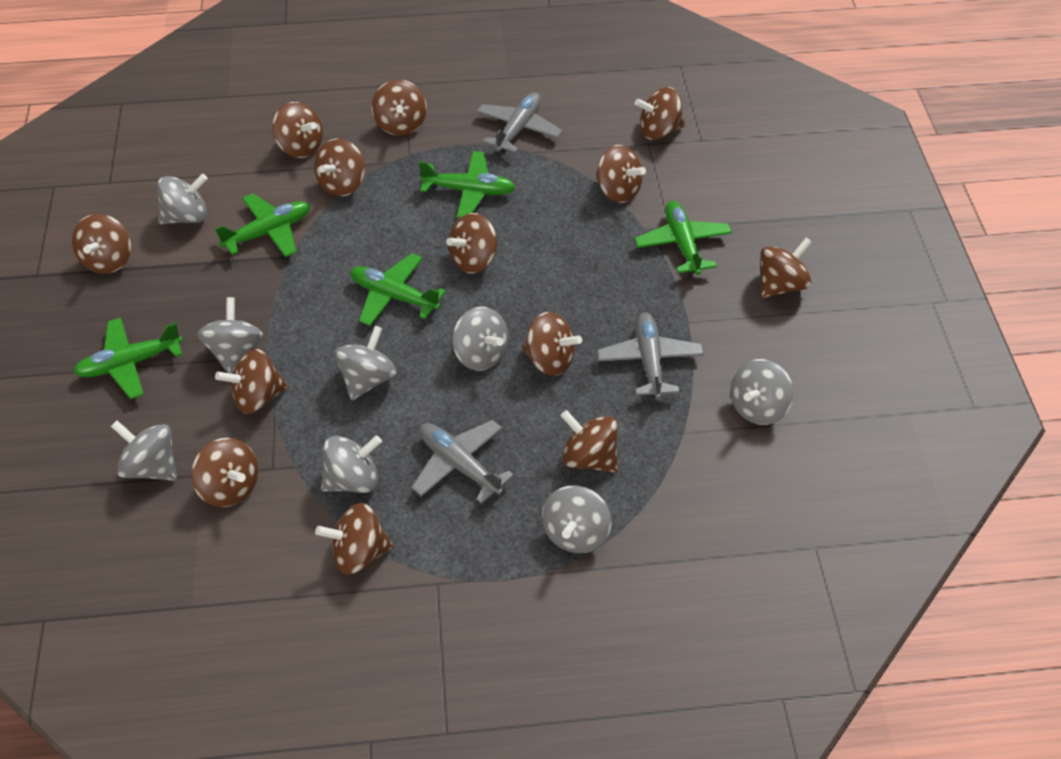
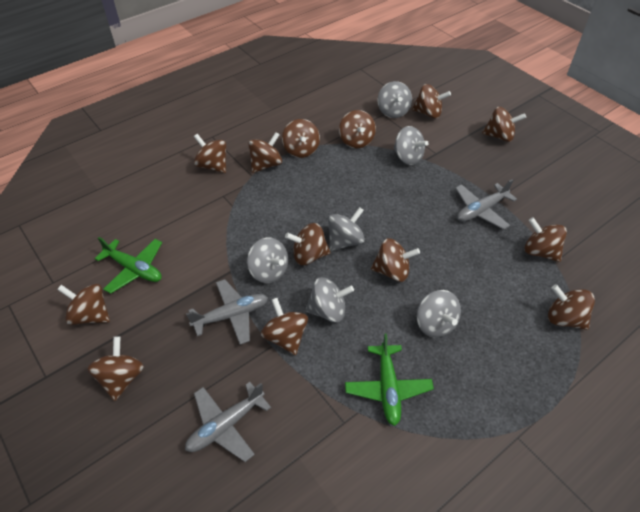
green plane: [74,318,183,399] [215,193,310,257] [350,253,446,326] [419,151,515,218] [634,201,732,275] = 5 -> [94,237,162,294] [345,334,434,426] = 2
grey spinning top: [111,420,177,481] [157,174,208,225] [197,297,263,374] [321,435,382,493] [335,326,397,401] [452,307,509,371] [542,486,612,553] [730,359,794,425] = 8 -> [247,238,288,283] [305,277,354,322] [328,207,365,251] [377,81,412,118] [393,126,429,165] [417,290,461,338] = 6

